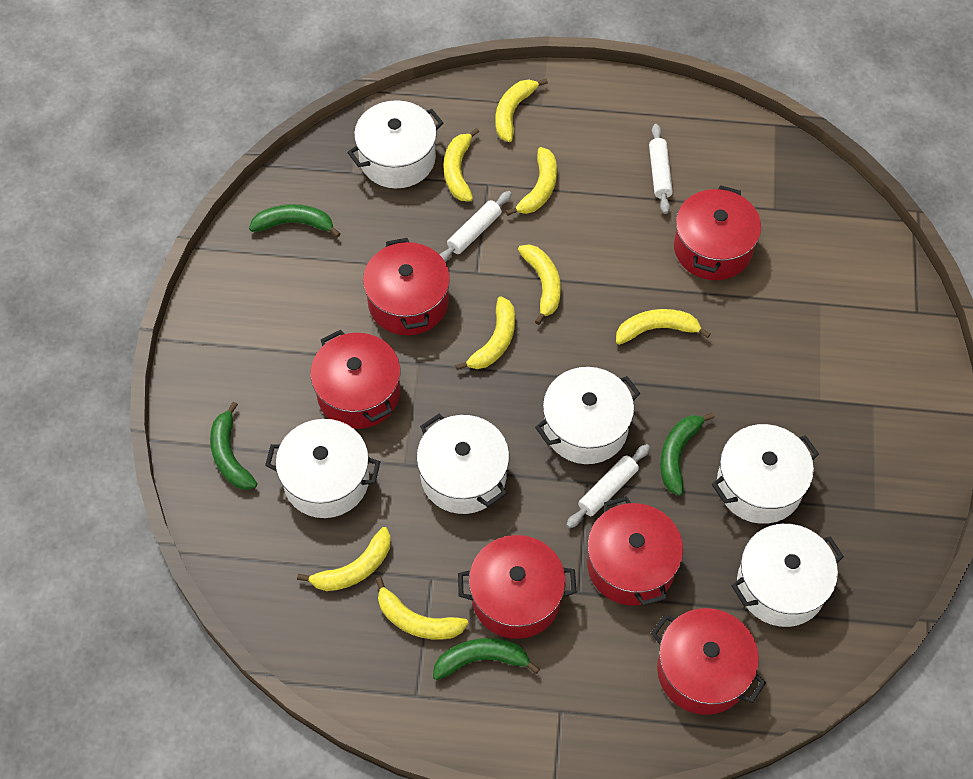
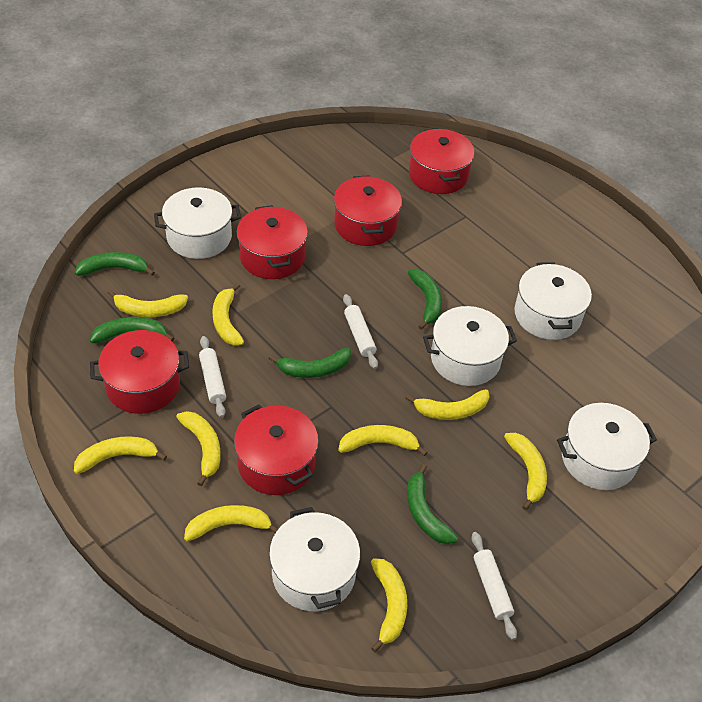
green banana: [210,401,257,490] [249,204,341,238] [433,638,540,680] [660,412,715,496] = 4 -> [75,252,155,276] [90,317,174,343] [268,348,351,378] [407,464,458,544] [408,269,442,330] = 5
red pot: [310,330,400,429] [363,238,450,335] [458,535,576,639] [587,496,683,606] [651,608,766,715] [674,185,761,280] = 6 -> [90,330,189,414] [234,404,318,495] [237,205,308,279] [334,175,402,246] [409,128,474,194] = 5
white pot: [265,419,380,518] [347,100,443,188] [417,414,509,514] [535,367,640,464] [712,424,819,524] [732,524,844,627] = 6 -> [154,187,241,259] [269,507,360,611] [423,306,517,386] [514,262,592,340] [557,403,657,490] = 5
yellow banana: [297,527,391,591] [375,577,469,640] [443,128,479,201] [455,296,515,370] [496,79,548,142] [506,147,557,216] [518,245,561,325] [616,309,711,345] = 8 -> [74,436,167,474] [108,290,188,317] [176,411,221,486] [184,505,278,542] [212,283,244,345] [338,425,428,456] [371,558,407,652] [405,389,489,420] [504,433,547,510] = 9

